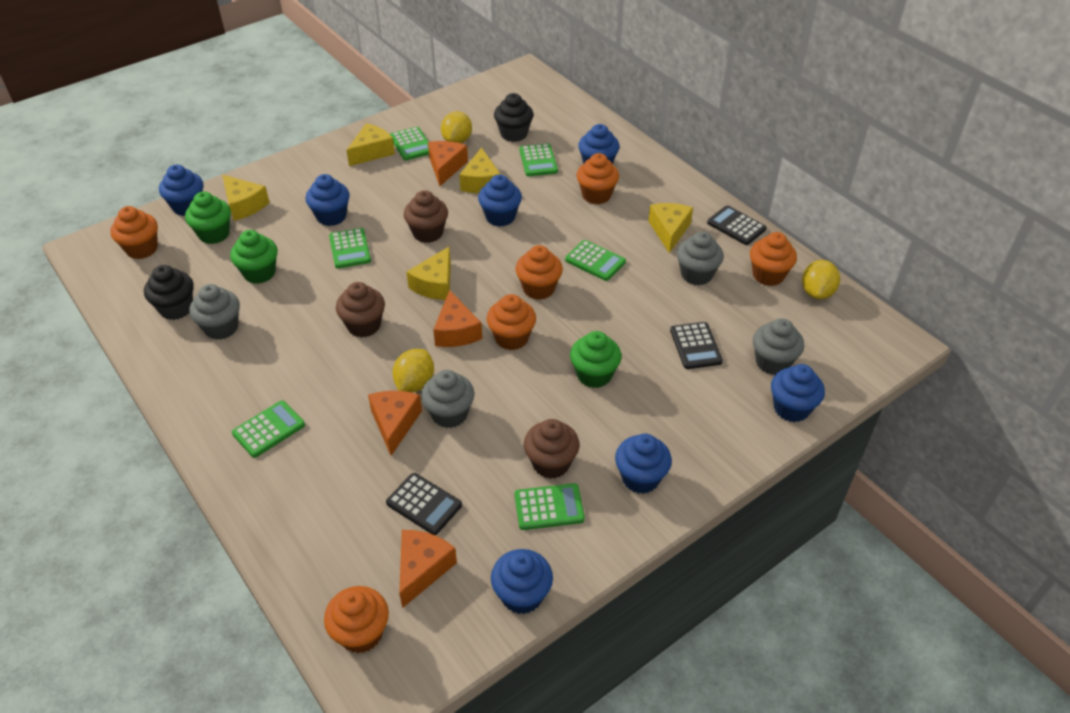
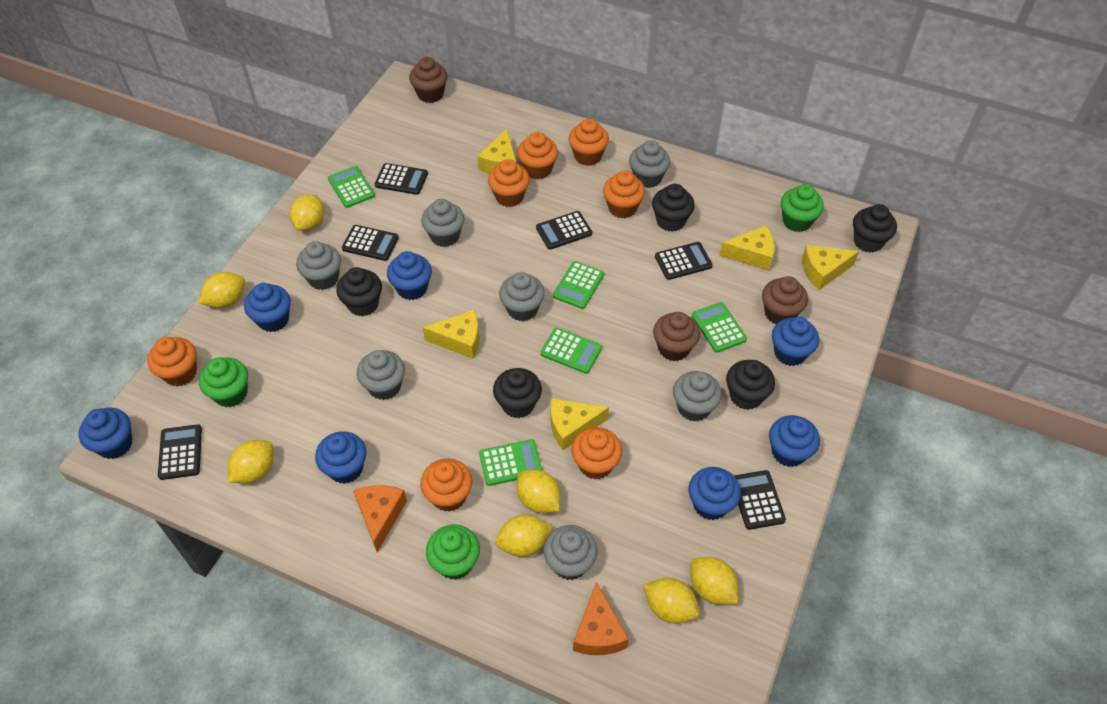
black calculator: [386,473,462,535] [670,322,723,369] [707,205,767,245] = 3 -> [158,424,202,480] [342,225,399,261] [375,163,428,195] [536,211,592,250] [655,242,713,280] [734,470,786,530] = 6
black cupcake: [144,265,194,320] [494,93,533,142] = 2 -> [336,267,382,316] [493,368,542,418] [652,184,695,232] [726,360,775,410] [853,204,897,253] = 5
green calculator: [232,400,305,458] [329,228,371,269] [390,127,429,160] [515,483,585,530] [519,143,558,176] [565,240,626,281] = 6 -> [328,166,375,208] [479,439,542,486] [540,328,602,374] [553,261,604,309] [692,302,747,353] = 5
grey cupcake: [189,284,240,340] [421,370,474,428] [677,231,724,285] [753,318,804,375] = 4 -> [296,241,341,290] [357,350,405,400] [421,199,464,247] [499,272,545,321] [543,525,597,580] [629,140,670,188] [673,371,722,422] = 7
orange cheese: [368,391,422,456] [399,530,457,608] [428,141,468,186] [433,290,483,347] = 4 -> [353,485,407,552] [573,582,629,655] = 2
orange cupcake: [111,206,158,259] [324,586,389,653] [487,294,536,350] [516,245,563,300] [577,153,619,205] [750,232,797,286] = 6 -> [147,337,197,386] [420,459,472,512] [488,159,530,207] [517,132,558,179] [569,119,609,166] [571,427,622,479] [603,170,645,218] = 7
yellow lemon: [392,349,434,392] [441,111,472,144] [802,260,840,300] = 3 -> [198,272,245,308] [228,440,273,483] [289,194,324,231] [495,514,553,557] [517,470,560,513] [643,578,700,624] [690,557,738,605] = 7

